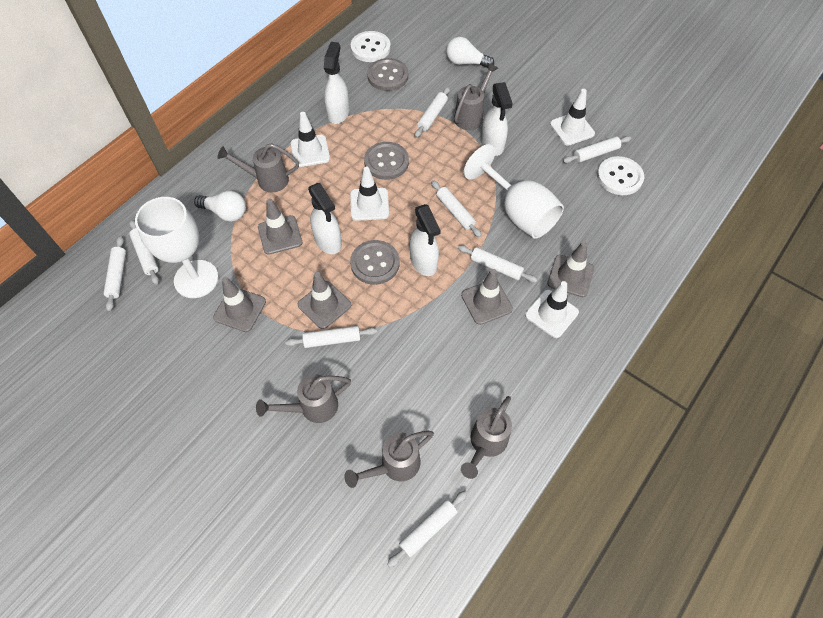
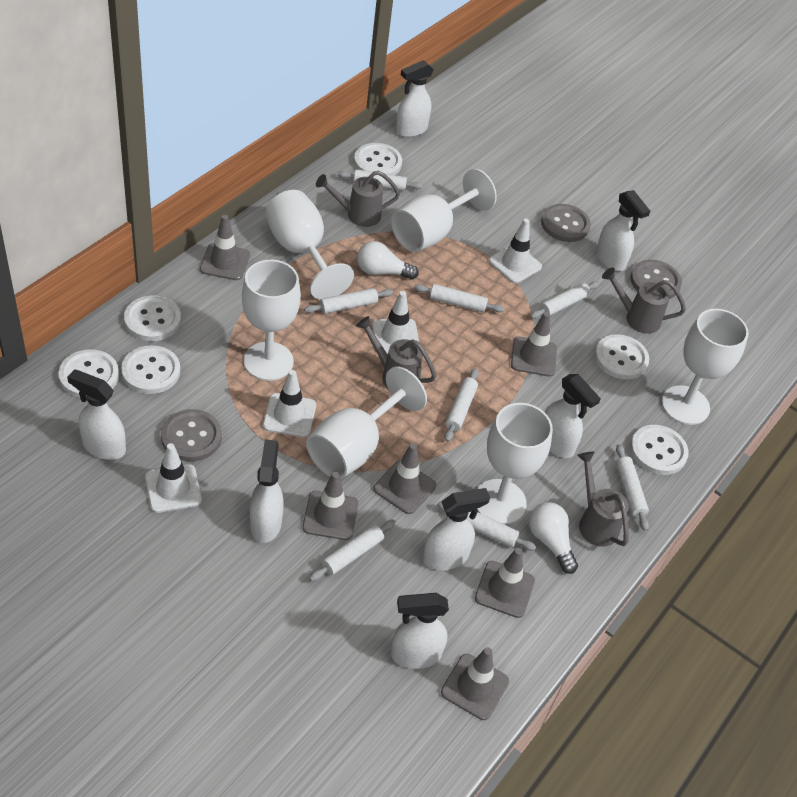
grey traffic cone: [213,277,266,332] [258,199,302,255] [298,272,351,329] [461,269,513,325] [547,241,594,297] = 5 -> [200,215,250,280] [303,472,358,540] [373,443,436,514] [441,647,509,720] [475,548,535,618] [511,312,557,377] = 6
grey watering can: [218,143,299,192] [256,374,351,423] [344,431,434,488] [454,63,498,130] [461,396,512,479] = 5 -> [316,170,400,227] [356,316,437,390] [577,452,629,547] [602,268,686,334] = 4
white button: [351,31,391,62] [597,156,644,195] = 2 -> [59,349,119,398] [121,345,180,394] [124,295,181,341] [354,143,402,175] [595,334,649,380] [630,425,689,475] = 6
white goblet: [135,197,219,298] [464,144,564,239] = 2 -> [242,260,301,381] [265,190,354,299] [306,367,427,479] [391,169,497,252] [477,403,553,524] [662,309,749,425] = 6
white spray bottle: [308,183,342,254] [324,42,349,124] [410,204,441,276] [481,82,513,156] = 4 -> [67,369,126,460] [249,439,284,543] [391,593,449,669] [396,60,434,137] [423,488,490,570] [545,374,601,458] [596,190,650,271] = 7

